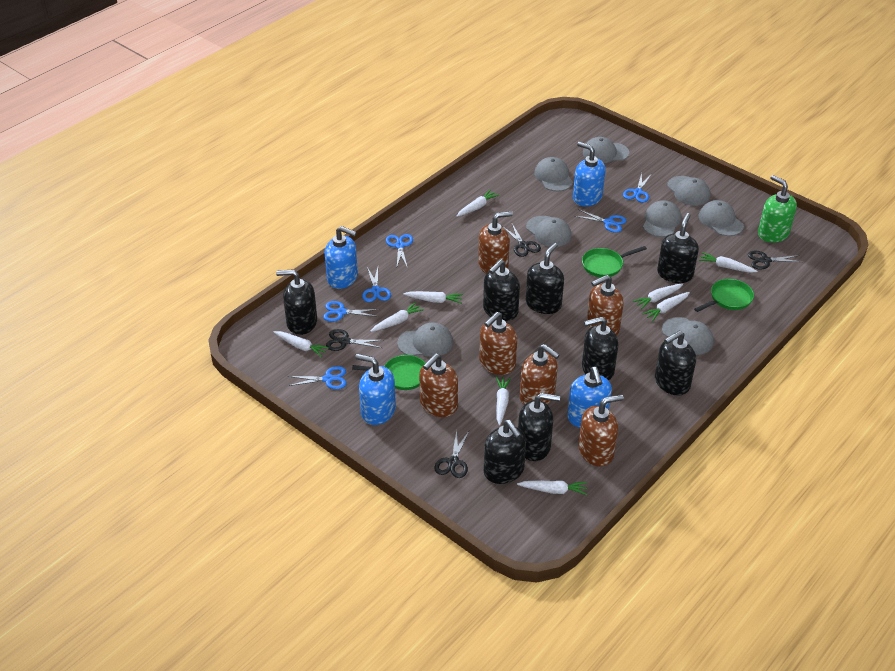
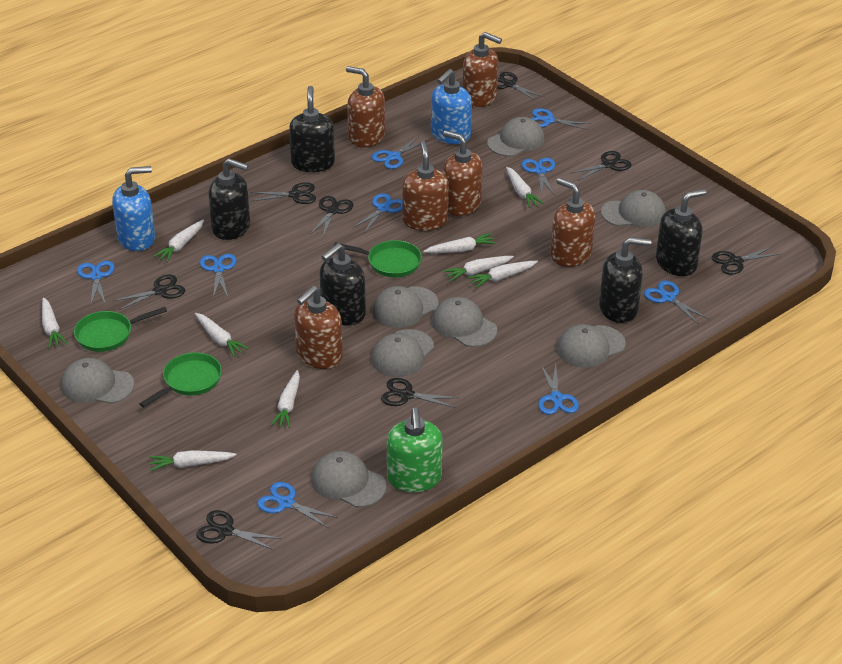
black scissors: [326,329,384,351] [434,430,469,478] [502,224,541,257] [748,251,801,270] = 4 -> [112,275,185,311] [196,510,282,550] [250,182,316,204] [310,196,353,238] [381,378,459,408] [497,72,544,102] [569,151,632,181] [712,246,780,275] = 8
black soap dispenser: [276,269,317,335] [483,259,520,321] [484,420,526,484] [518,393,560,461] [526,243,564,314] [582,316,618,381] [655,331,696,396] [657,213,699,283] = 8 -> [208,158,250,240] [289,86,335,172] [320,243,366,326] [599,237,651,323] [656,189,706,276] = 5
blue scissors: [288,366,347,389] [323,301,379,322] [362,267,391,302] [386,234,413,268] [575,210,626,233] [623,173,651,203] = 6 -> [77,261,115,306] [200,254,237,298] [257,482,338,528] [353,193,402,233] [372,136,429,169] [521,158,555,196] [530,108,591,130] [538,363,579,415] [644,280,709,325] = 9
blue soap dispenser: [325,226,358,289] [355,354,396,425] [567,367,612,428] [573,142,606,206] = 4 -> [112,166,155,251] [431,69,472,144] = 2

